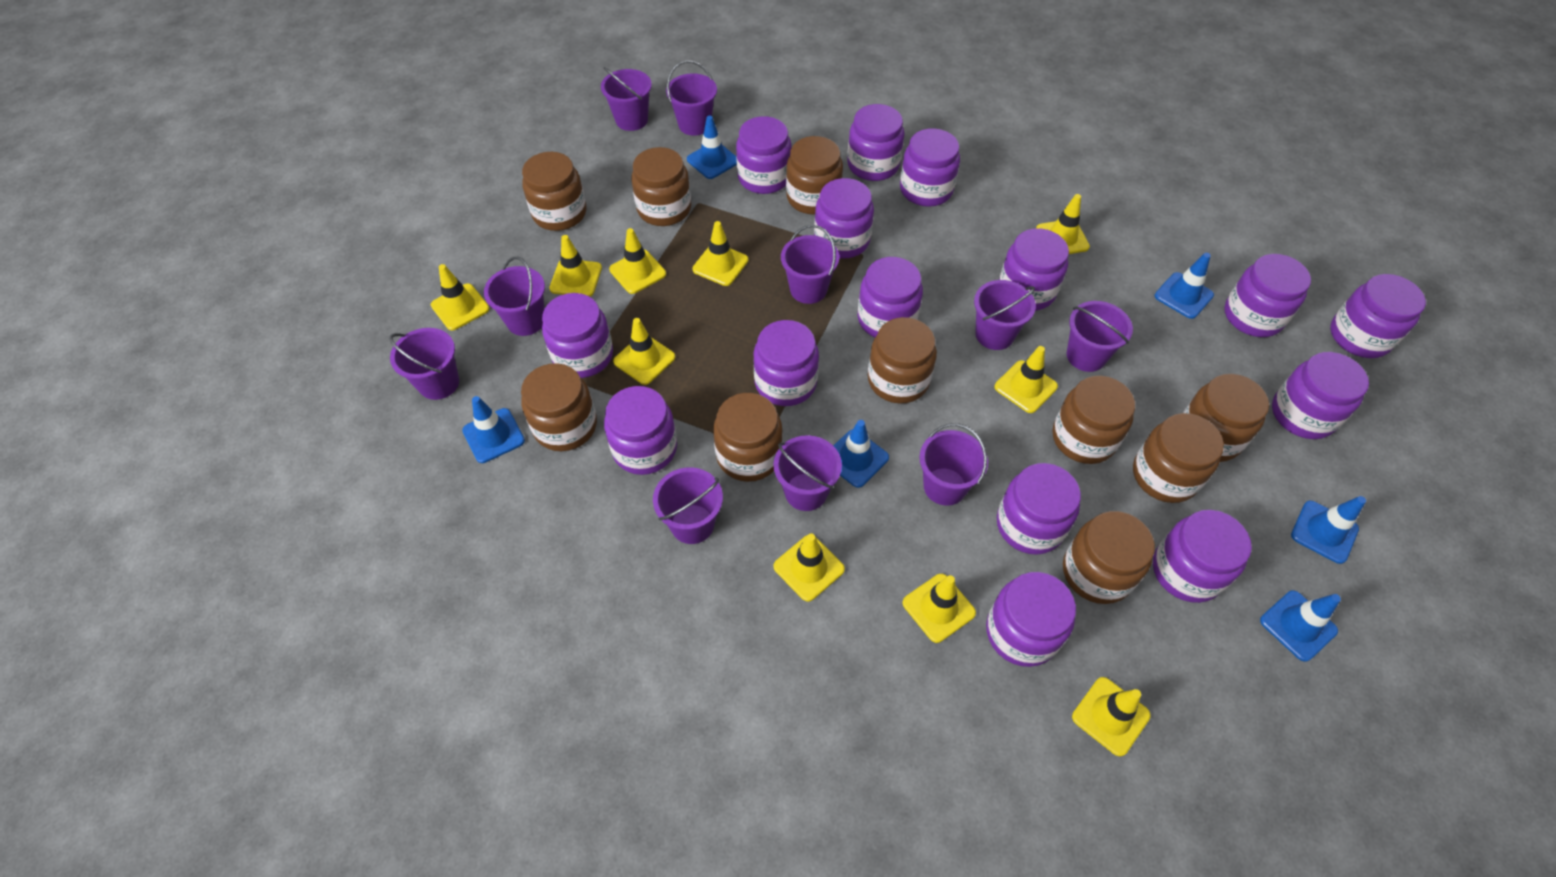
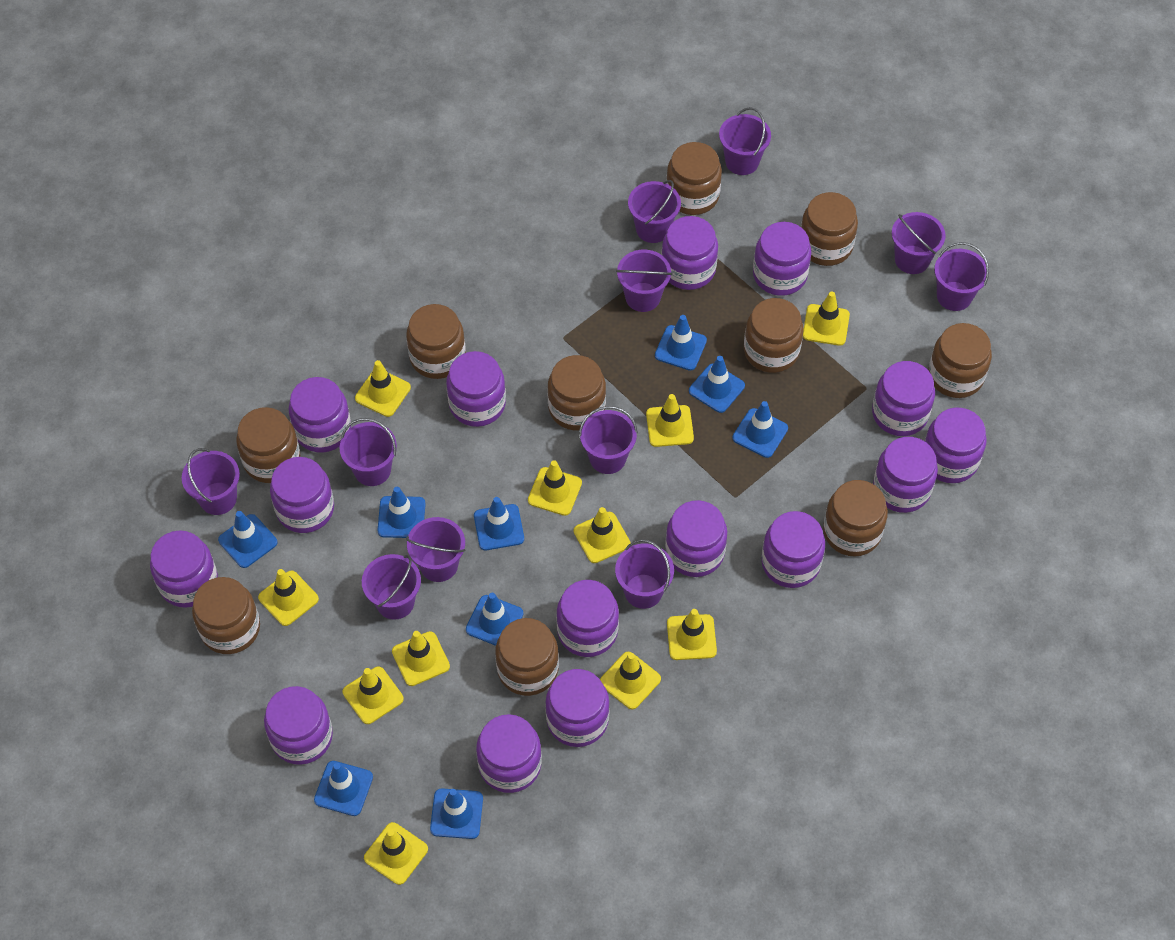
blue traffic cone: [462,396,525,463] [687,116,737,179] [834,420,889,488] [1155,253,1214,319] [1260,590,1341,662] [1291,496,1366,564] = 6 -> [218,511,278,568] [314,761,373,816] [377,487,426,538] [430,788,483,839] [466,593,523,646] [474,497,524,550] [655,315,707,371] [689,356,745,413] [732,401,788,458] = 9
purple bucket: [389,328,459,400] [484,257,545,336] [601,67,652,131] [653,467,723,544] [666,60,717,136] [774,435,842,511] [781,225,839,304] [919,423,988,506] [974,280,1036,350] [1067,301,1133,372] = 10 -> [182,448,240,515] [340,418,397,486] [362,554,421,620] [406,517,465,582] [579,406,638,474] [615,539,674,609] [616,249,672,312] [628,180,681,243] [719,107,771,175] [892,212,945,274] [934,242,989,311] = 11
yellow traffic cone: [431,264,490,331] [549,235,602,297] [609,228,666,294] [613,318,675,385] [692,221,748,286] [773,533,845,602] [902,574,976,643] [995,346,1058,413] [1036,194,1090,254] [1072,677,1151,757] = 10 -> [258,569,319,626] [343,666,404,724] [355,360,411,417] [364,822,428,885] [392,631,450,686] [528,460,582,516] [574,507,631,563] [600,652,661,709] [646,394,694,447] [667,609,717,660] [803,291,850,346] = 11

